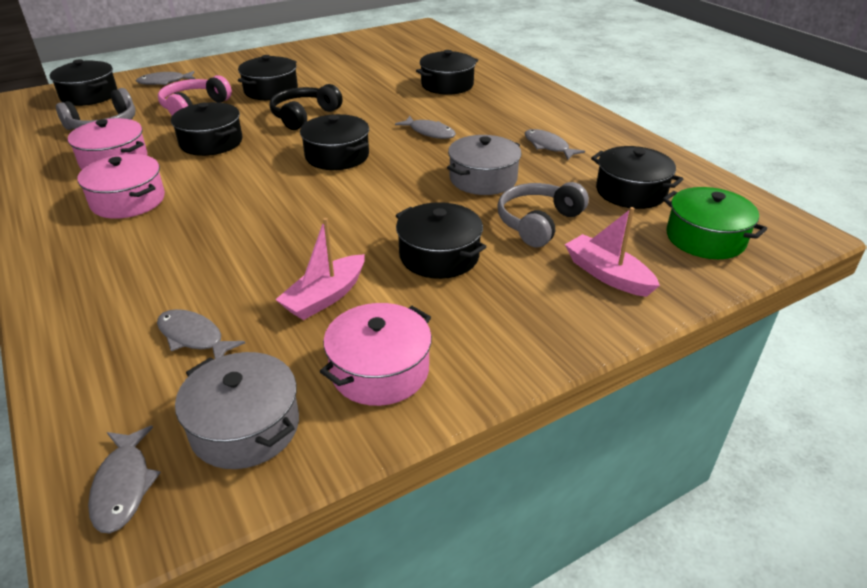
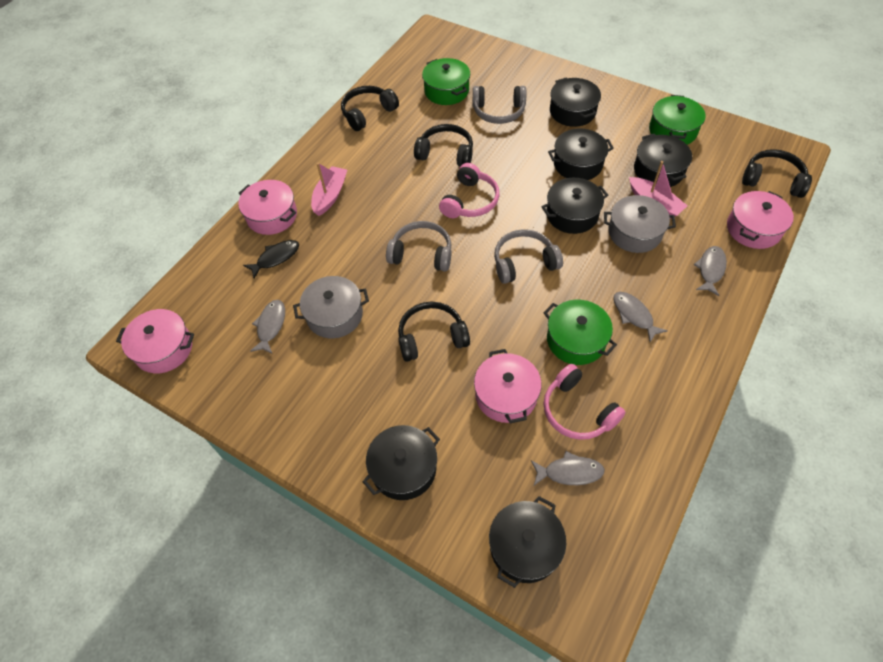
black fish: none = 0 -> [243,240,299,278] = 1
black headphones: [269,84,343,130] = 1 -> [341,86,399,131] [398,302,470,362] [414,124,473,166] [742,149,812,198] = 4
black pot: [50,59,117,106] [171,102,243,156] [238,55,298,100] [300,114,369,170] [395,202,486,279] [416,50,478,95] [591,146,683,209] = 7 -> [363,425,440,500] [489,496,566,588] [541,178,608,234] [548,129,614,180] [550,78,601,127] [634,134,692,187] = 6
green pot: [662,187,767,259] = 1 -> [422,58,470,105] [544,300,617,365] [649,95,706,145] = 3
grey fish: [88,426,161,534] [136,71,195,85] [157,309,245,359] [395,116,456,139] [525,129,585,160] = 5 -> [250,300,285,354] [531,451,605,485] [613,292,667,342] [694,246,727,296] = 4
grey headphones: [56,88,136,130] [497,182,589,247] = 2 -> [386,221,451,271] [473,86,526,124] [494,229,563,284] = 3
pink headphones: [158,75,232,115] = 1 -> [439,163,499,218] [543,364,626,440] = 2
pink pot: [68,118,148,169] [78,154,165,219] [320,303,432,406] = 3 -> [116,309,194,373] [238,180,297,235] [474,349,542,423] [727,191,794,249] = 4

